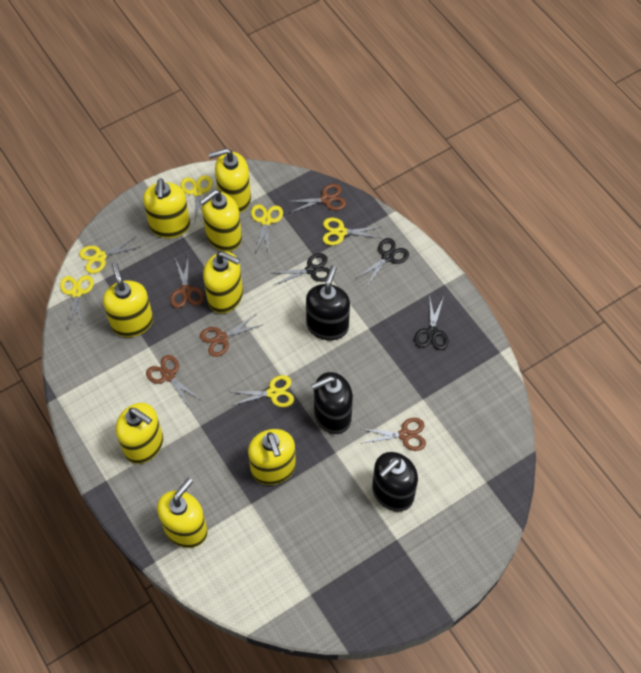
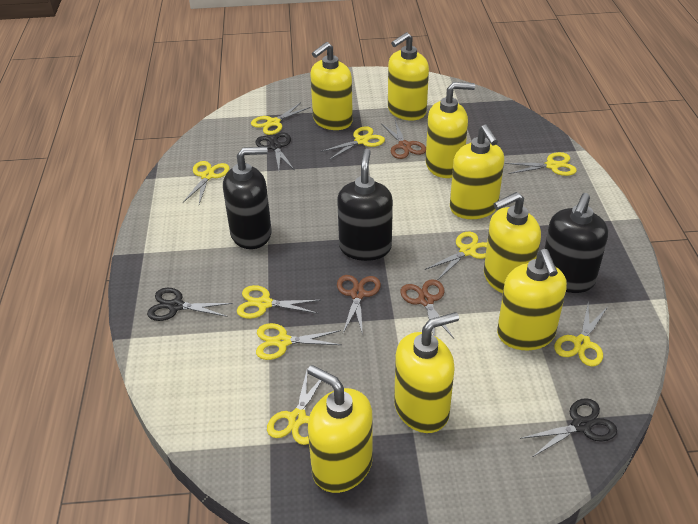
brown scissors: [146,355,201,409] [170,258,204,308] [200,314,262,357] [286,184,346,213] [362,418,426,451] = 5 -> [337,275,381,335] [381,120,426,159] [400,279,454,338] = 3
yellow scissors: [60,275,94,329] [79,237,140,274] [181,175,212,225] [231,375,294,407] [251,204,283,253] [323,218,380,245] = 6 -> [183,161,230,204] [237,285,321,319] [251,103,311,135] [256,323,341,360] [267,371,327,445] [320,126,385,160] [424,232,487,279] [505,152,577,176] [554,304,608,366] = 9

